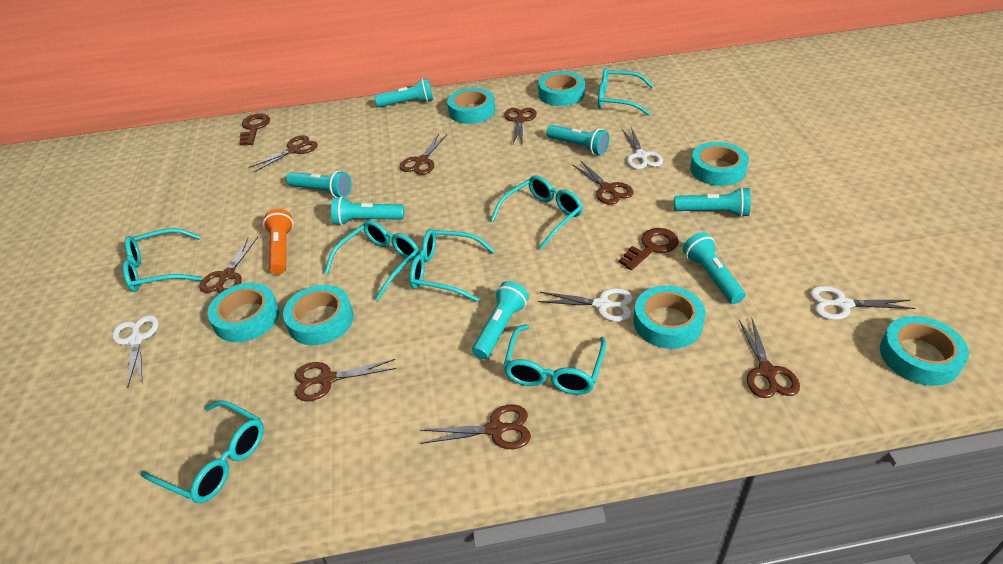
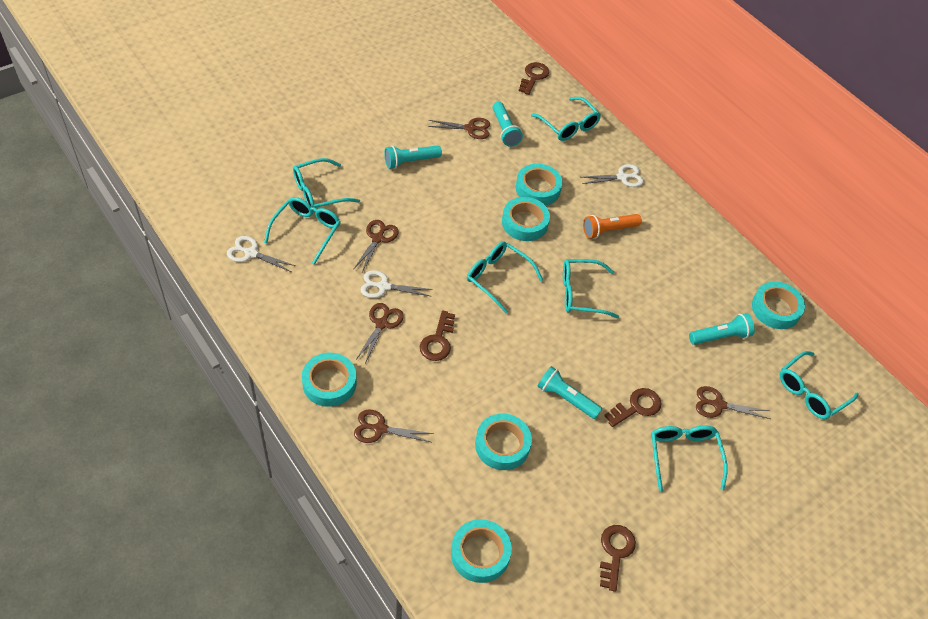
brown key: [240,114,270,145] [619,228,679,270] = 2 -> [420,310,455,361] [519,62,549,95] [600,525,636,592] [604,388,661,427] = 4
brown scissors: [199,237,258,293] [249,135,318,172] [295,359,396,402] [400,134,447,175] [420,405,531,449] [504,108,537,144] [573,160,634,205] [738,319,800,398] = 8 -> [354,220,398,272] [354,409,434,443] [357,303,404,363] [428,118,490,139] [696,386,770,419] = 5
turquoise flashlight: [286,170,352,198] [331,196,404,225] [374,78,433,107] [472,281,529,359] [546,125,609,155] [674,187,751,217] [683,232,745,304] = 7 -> [384,145,442,169] [493,101,523,147] [537,366,602,419] [689,313,755,345] = 4
turquoise tape: [208,283,279,342] [283,285,353,345] [447,88,495,124] [538,71,585,106] [633,286,706,349] [690,142,749,186] [880,316,969,386] = 7 -> [302,353,357,407] [451,519,512,583] [475,414,532,470] [502,197,550,241] [516,164,562,206] [752,281,805,329] = 6
white scissors: [112,315,159,388] [538,288,633,322] [622,127,663,169] [810,286,916,320] = 4 -> [227,236,296,272] [360,270,433,298] [582,164,644,187] = 3

